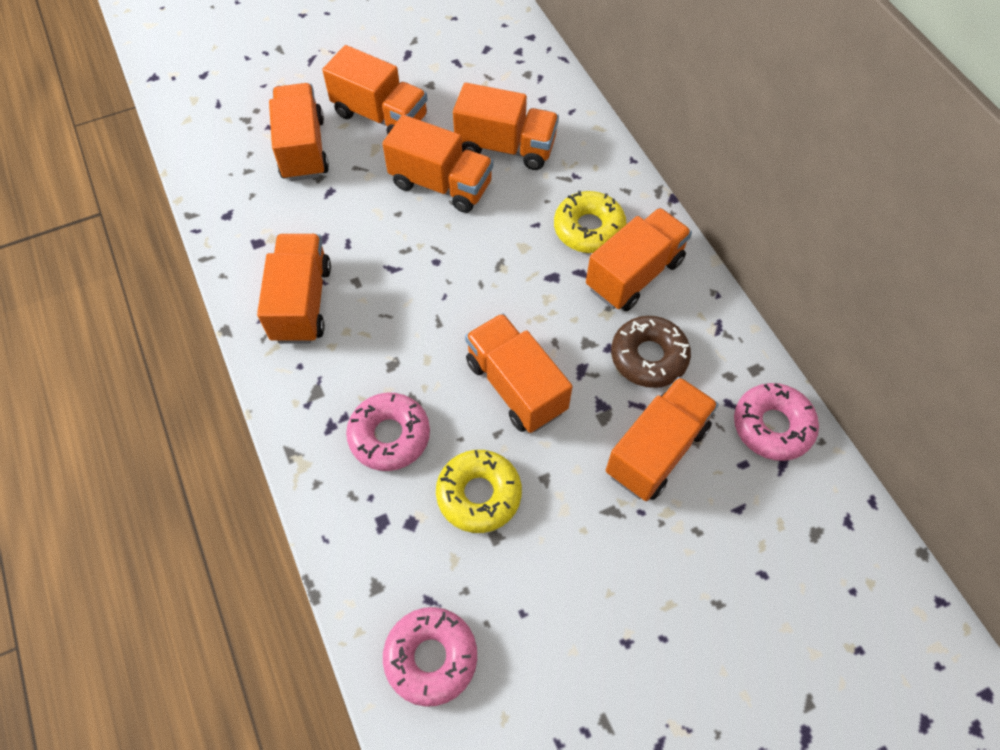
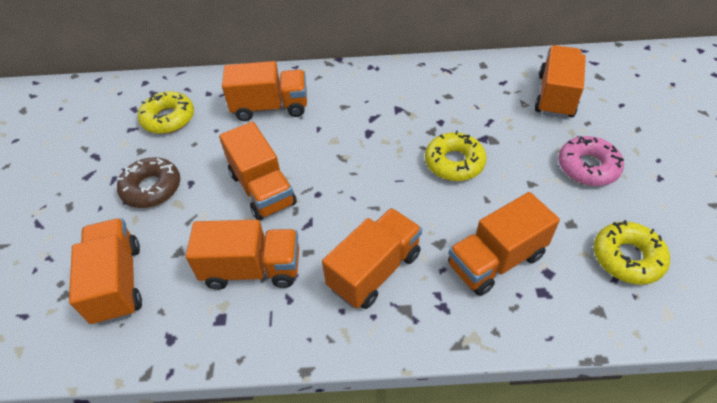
orange truck: [257,234,331,344] [269,83,329,181] [322,45,428,134] [382,115,493,213] [453,83,559,170] [465,313,573,433] [586,208,692,311] [606,377,719,501] = 8 -> [69,218,142,325] [186,220,299,290] [219,122,297,221] [222,61,307,121] [322,208,422,309] [448,192,560,296] [535,45,586,118] = 7
pink donut: [346,393,430,471] [383,607,477,707] [734,383,819,461] = 3 -> [558,136,624,186] = 1
yellow donut: [436,450,522,533] [554,191,627,253] = 2 -> [138,91,194,134] [425,131,486,181] [594,220,670,285] = 3

